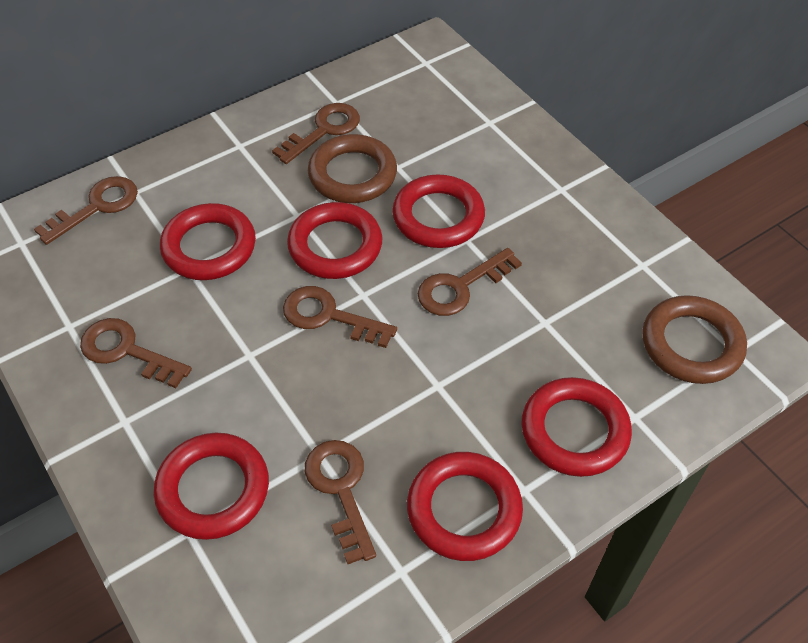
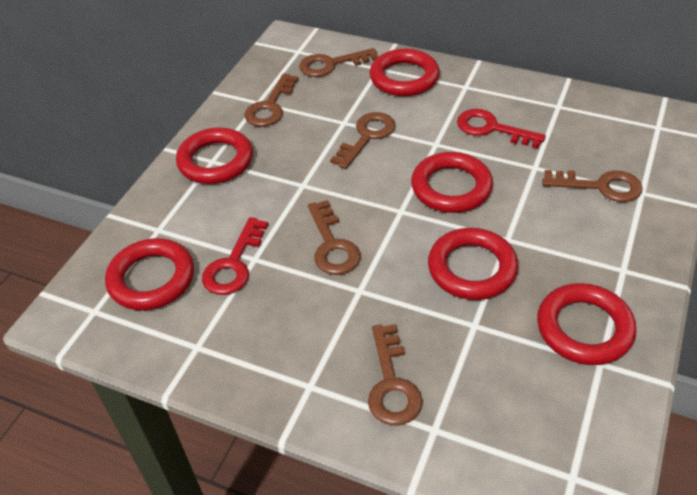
brown ring: [308,134,397,203] [642,295,747,384] = 2 -> none = 0
red key: none = 0 -> [202,217,268,295] [457,109,546,149] = 2

